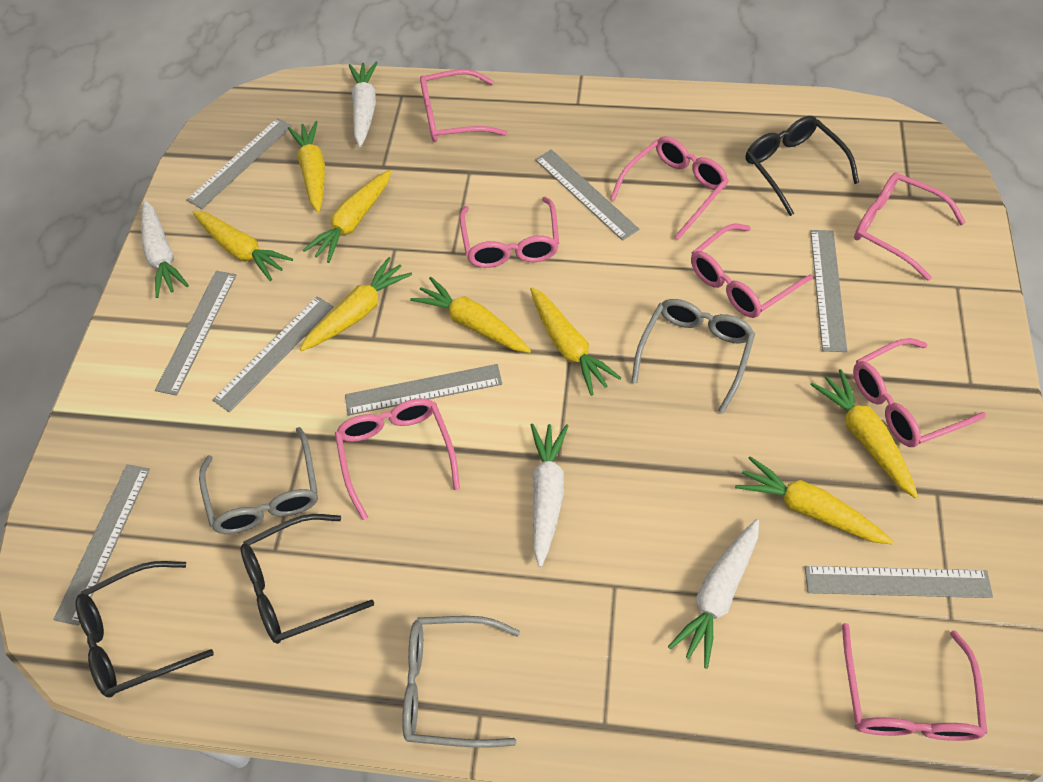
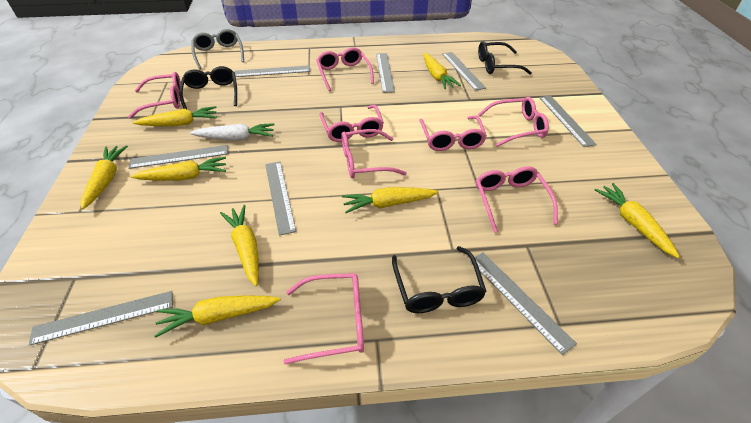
grey glasses: [199,427,318,534] [402,616,520,748] [631,299,755,414] = 3 -> [191,29,244,70] = 1
white carrot: [141,200,189,298] [349,62,378,147] [531,423,568,567] [668,519,759,669] = 4 -> [190,123,275,141] = 1

